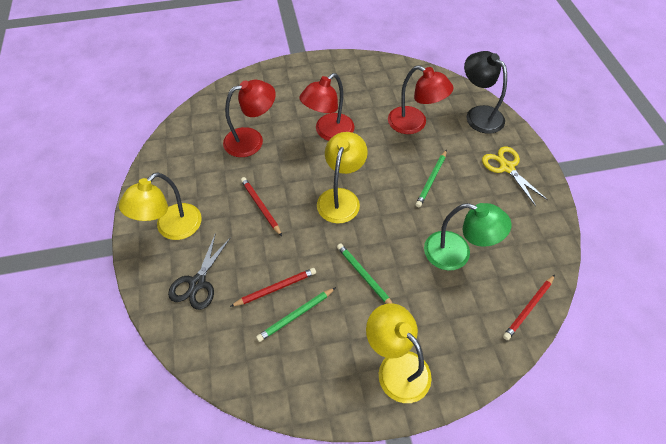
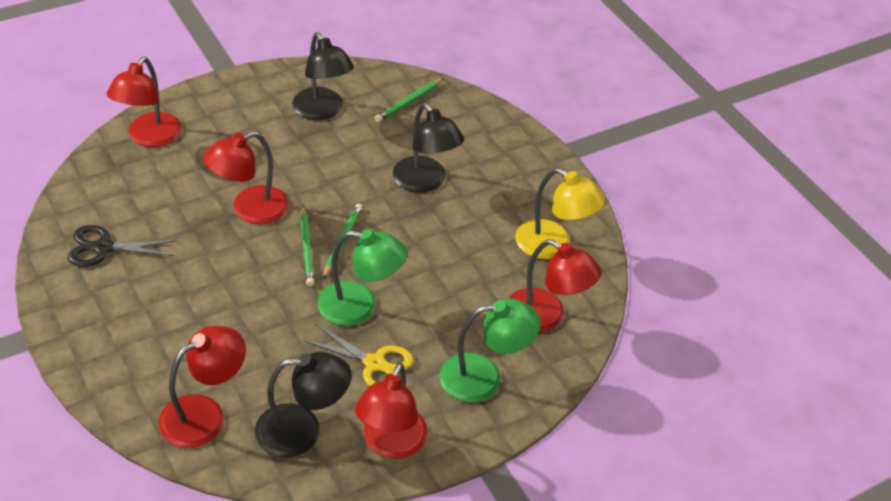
black lamp: [464,51,507,134] = 1 -> [255,352,352,458] [292,32,354,120] [393,103,464,193] = 3
green lamp: [424,203,512,271] = 1 -> [317,229,407,326] [440,299,541,402] = 2
red lamp: [223,80,276,157] [299,73,354,141] [388,65,454,134] = 3 -> [107,57,182,147] [158,326,246,448] [203,131,289,224] [355,362,428,459] [509,239,601,333] = 5
red pencil: [230,268,316,307] [241,177,282,236] [503,275,555,340] = 3 -> none = 0
yellow lamp: [119,172,202,240] [317,132,368,224] [366,303,432,403] = 3 -> [515,168,605,259] = 1

